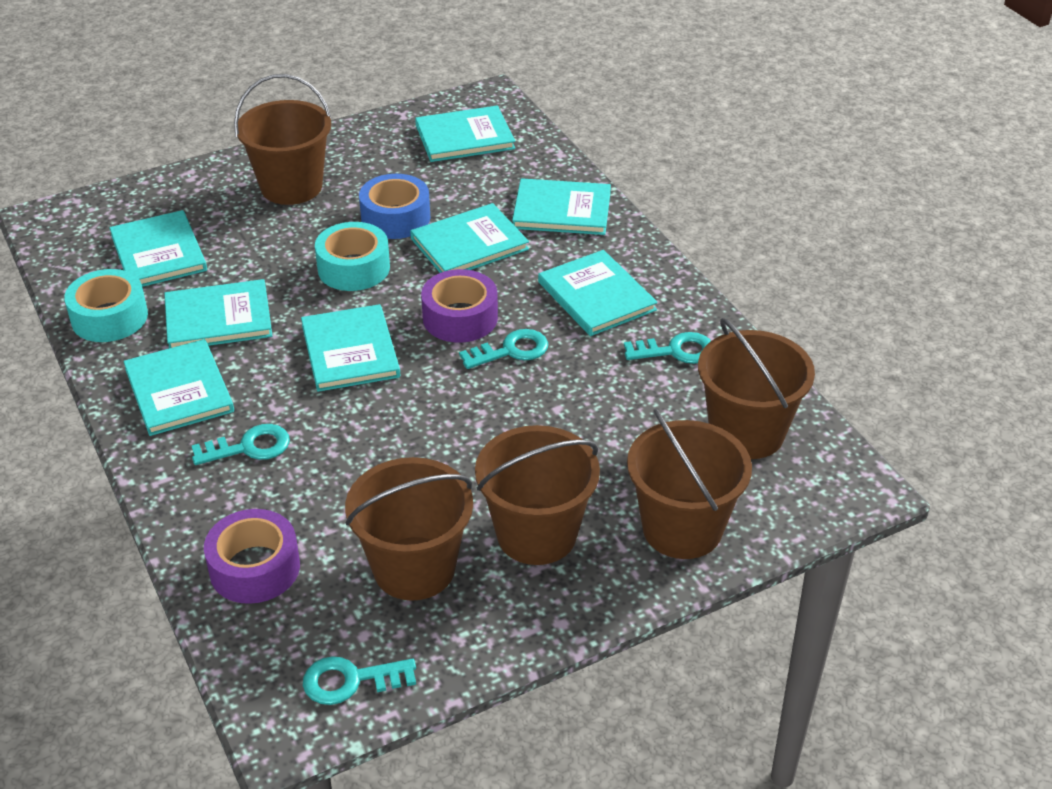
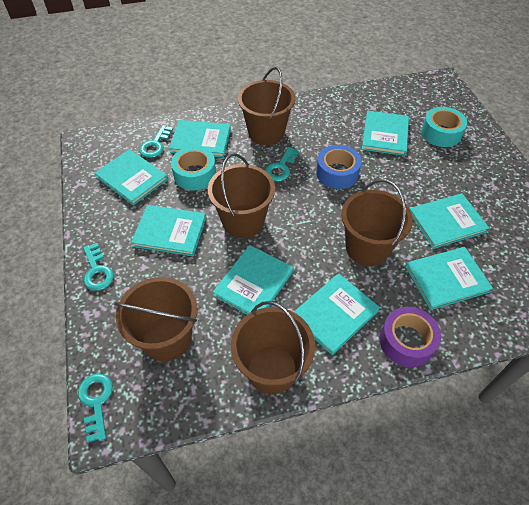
purple tape: [204,509,300,604] [421,269,498,343] = 2 -> [380,307,441,367] = 1

